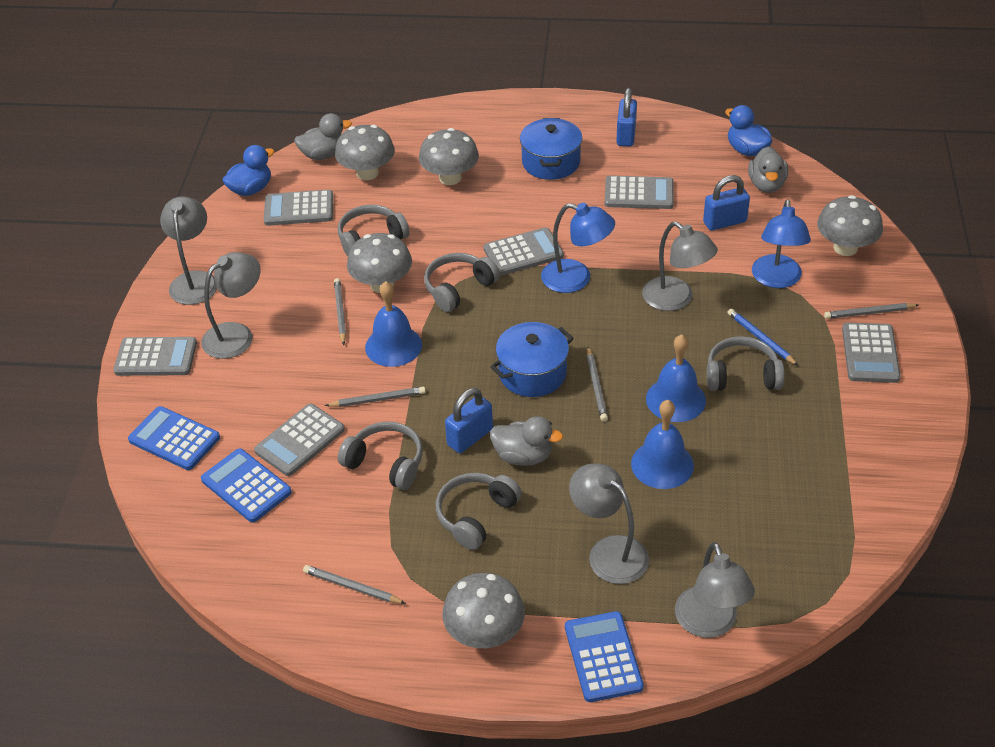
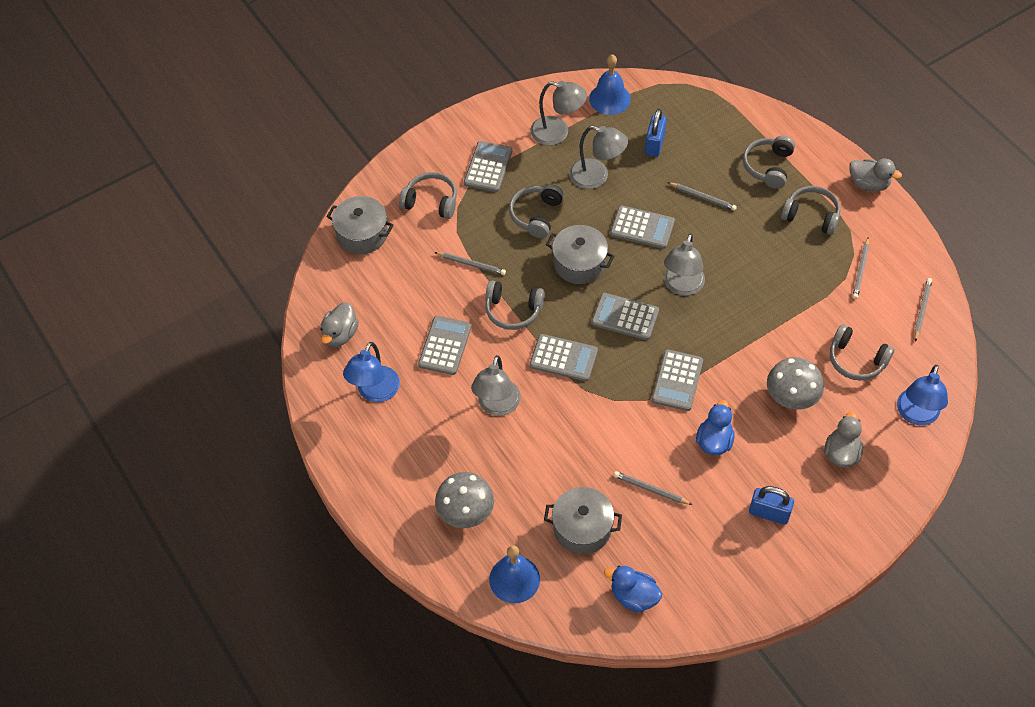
blue bell: [365,281,422,367] [631,400,694,489] [646,335,706,422] = 3 -> [489,545,540,603] [589,54,631,115] = 2
blue calculator: [128,406,220,470] [201,448,292,523] [565,611,644,702] = 3 -> none = 0
blue padlock: [445,388,493,453] [616,88,637,147] [703,175,750,231] = 3 -> [645,109,667,157] [749,486,794,525] = 2
blue pencil: [728,308,798,366] = 1 -> none = 0
blue pot: [490,322,574,397] [520,118,582,180] = 2 -> none = 0
grey headphones: [338,205,410,256] [338,422,423,490] [424,253,500,312] [436,473,522,550] [706,336,784,391] = 5 -> [399,172,457,219] [485,280,545,330] [509,184,564,238] [743,136,795,189] [781,186,840,235] [830,324,895,381] = 6
grey lamp: [160,196,218,305] [201,252,261,359] [569,464,649,584] [642,221,718,311] [675,542,755,638] = 5 -> [471,355,521,416] [530,81,587,145] [569,126,628,189] [664,233,705,296] = 4
grey mushroom: [335,125,395,180] [347,233,412,293] [419,128,479,185] [442,573,525,648] [817,195,883,256] = 5 -> [435,472,494,528] [767,357,824,409] = 2
grey pot: none = 0 -> [326,196,394,254] [544,487,622,554] [546,225,614,284] = 3

